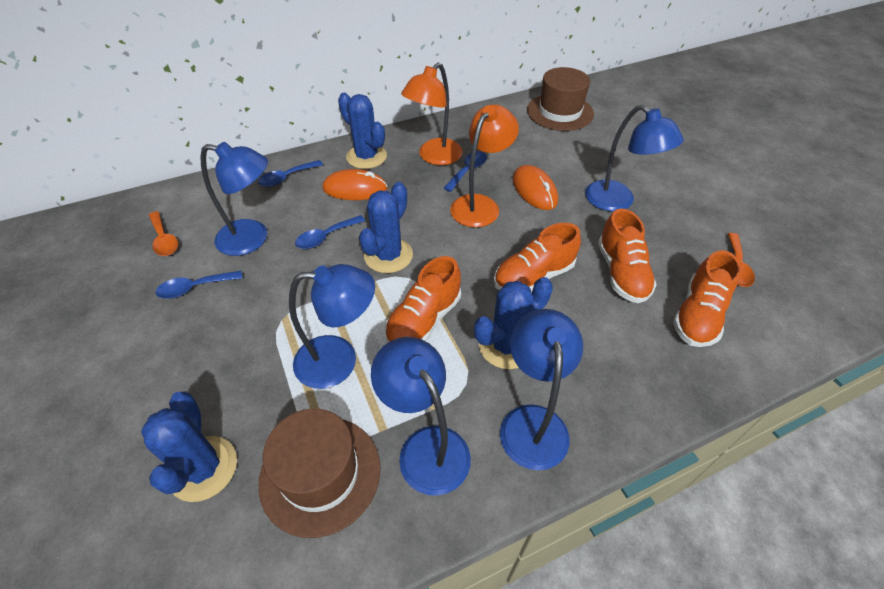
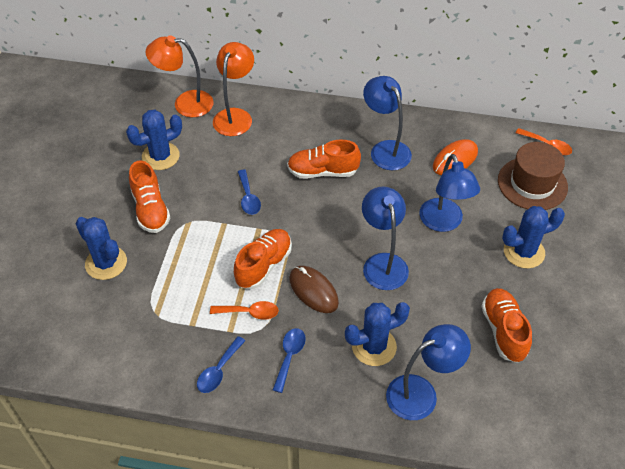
blue lamp: [200,142,268,256] [289,264,375,389] [371,337,471,496] [500,309,583,470] [585,105,684,212] = 5 -> [362,186,409,290] [363,76,412,170] [386,324,471,420] [419,154,480,232] = 4
blue spoon: [155,271,243,299] [258,160,323,187] [295,215,365,249] [444,151,487,192] = 4 -> [197,336,245,393] [238,169,261,215] [273,328,306,393] = 3
brown hat: [258,409,381,538] [527,67,594,131] = 2 -> [498,142,568,210] = 1
brown mouse: none = 0 -> [289,266,339,313] = 1
orange mouse: [322,169,388,200] [513,165,558,210] = 2 -> [433,139,478,175] = 1

